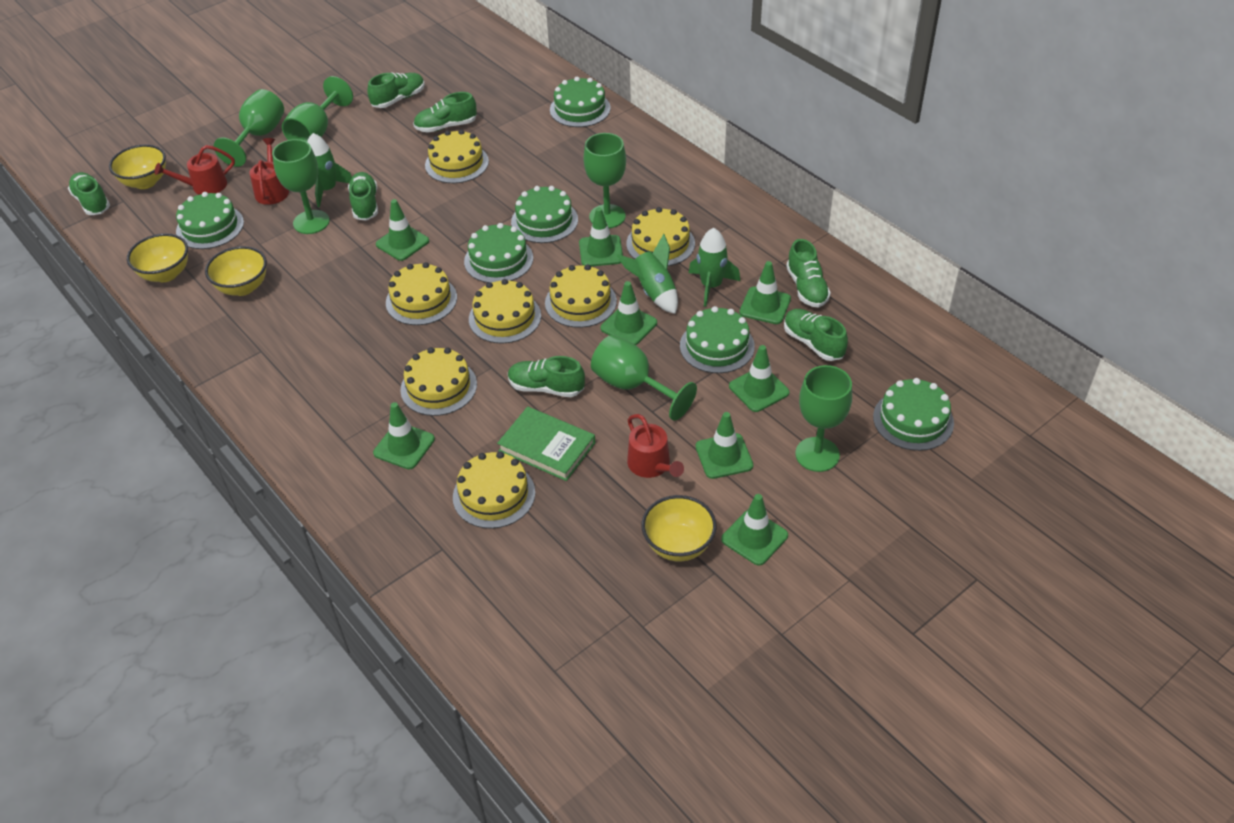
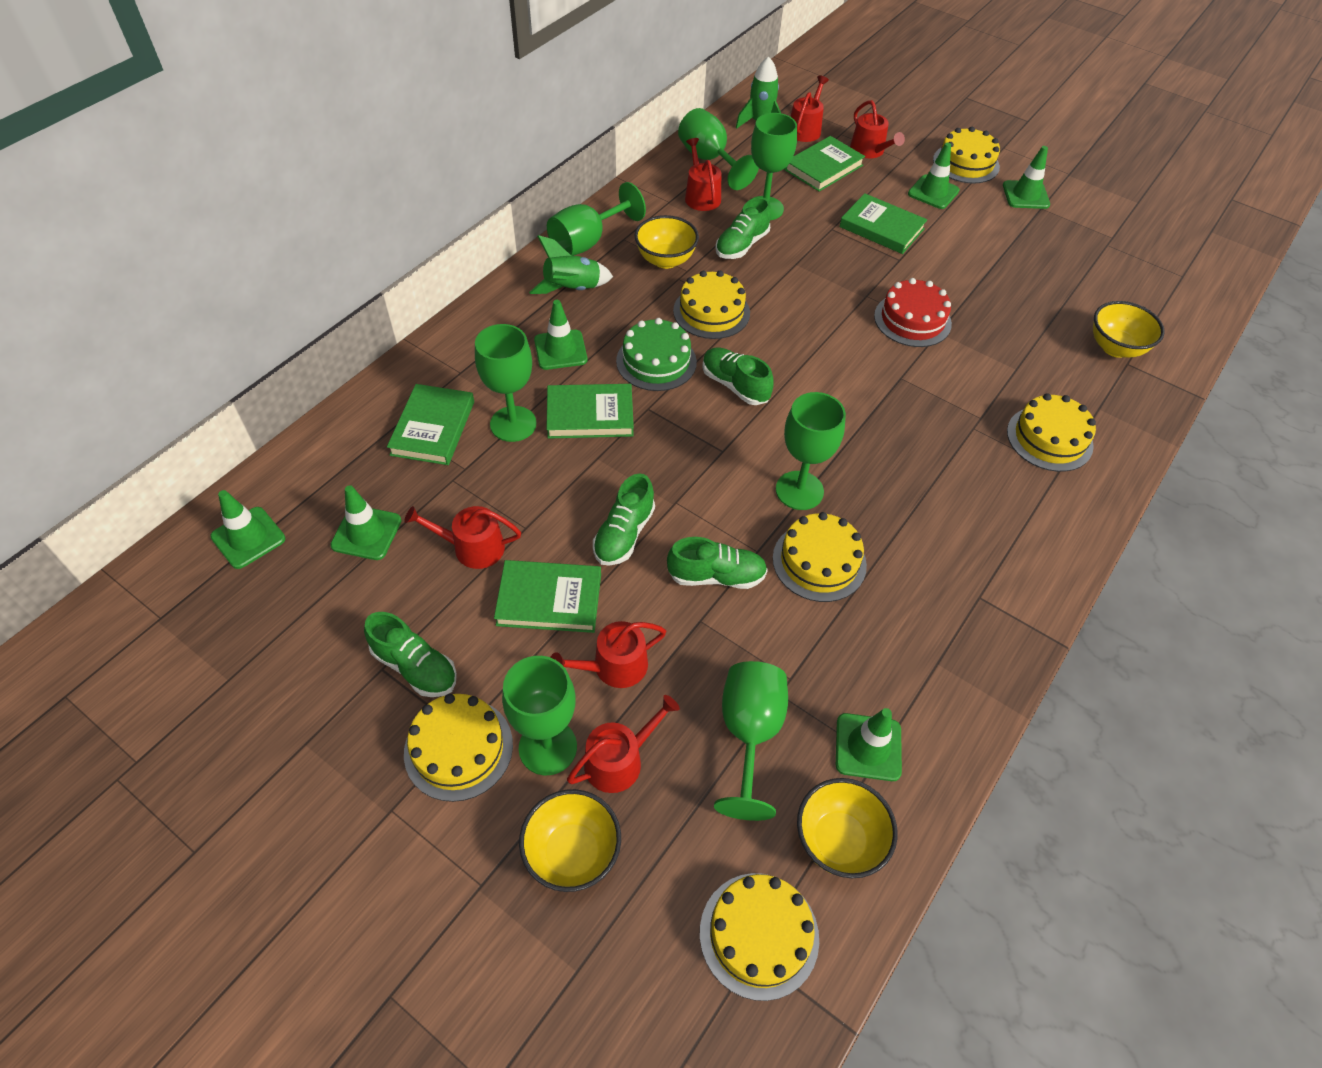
green book: [497,406,595,481] = 1 -> [387,384,474,465] [494,560,601,633] [546,384,634,439] [785,136,865,192] [839,193,927,254] = 5
green cake: [176,192,244,249] [464,223,533,283] [511,186,578,243] [550,77,610,127] [680,306,755,373] [873,378,954,451] = 6 -> [616,318,697,391] = 1
green goblet: [214,89,284,167] [272,139,330,234] [282,76,353,142] [583,133,626,228] [591,335,697,421] [795,365,852,472] = 6 -> [475,324,537,442] [502,656,577,775] [547,182,646,256] [678,108,759,190] [714,661,788,821] [750,113,797,220] [776,392,846,510] = 7
green rocket: [307,133,352,207] [617,234,678,314] [689,228,740,307] = 3 -> [529,235,613,294] [736,56,781,129] = 2
green shoe: [68,172,110,215] [348,172,378,221] [367,72,425,108] [413,92,477,133] [508,356,585,397] [784,309,848,361] [786,239,831,307] = 7 -> [364,612,457,697] [593,474,655,566] [667,537,768,589] [702,347,774,405] [715,197,771,259] = 5
green traffic cone: [373,402,435,469] [376,199,429,261] [579,207,623,266] [600,281,657,345] [695,412,753,479] [721,494,788,566] [729,345,789,412] [739,261,791,324] = 8 -> [210,490,286,569] [330,485,402,560] [534,300,588,370] [836,708,902,781] [908,143,960,209] [1003,146,1050,209] = 6
red cake: none = 0 -> [874,278,952,347] = 1
red watering can: [154,145,235,195] [250,138,289,205] [627,414,684,478] = 3 -> [404,506,521,569] [550,621,666,688] [567,695,680,793] [685,138,721,211] [790,76,829,142] [850,100,905,158] = 6
yellow cake: [386,262,457,325] [400,347,477,416] [425,130,489,183] [453,451,535,529] [469,279,541,343] [545,264,617,328] [626,207,695,266] = 7 -> [404,694,513,802] [673,271,750,339] [700,873,819,1001] [773,512,867,602] [933,127,1000,184] [1007,393,1096,472] = 6

